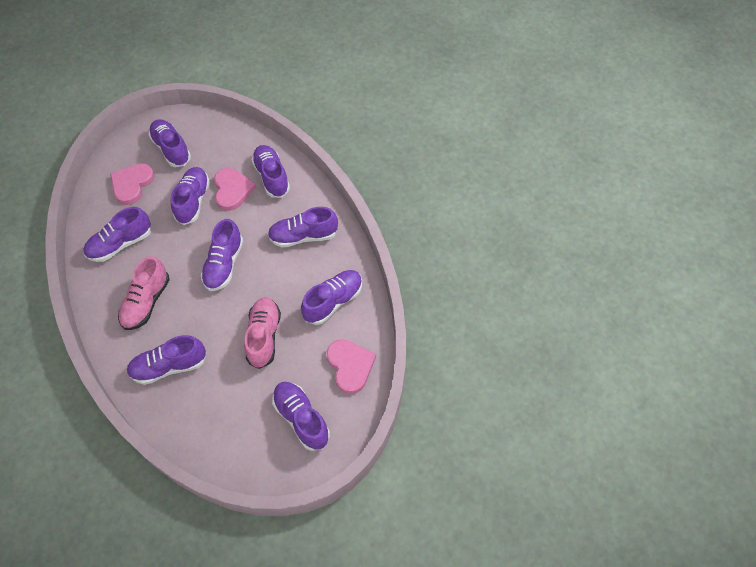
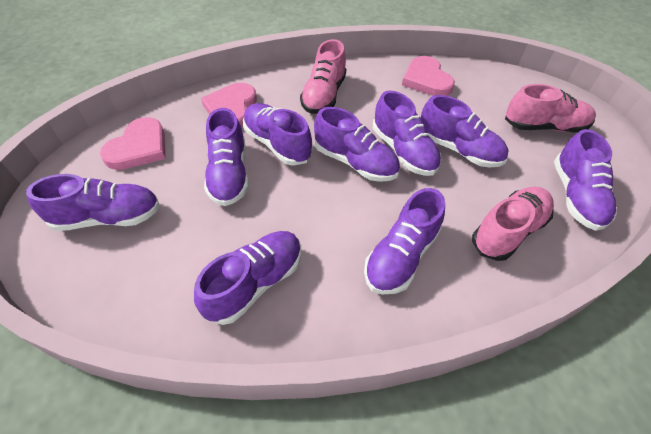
pink shoe: [118,256,170,330] [244,297,281,369] = 2 -> [300,39,346,114] [472,187,554,261] [505,84,596,133] = 3

